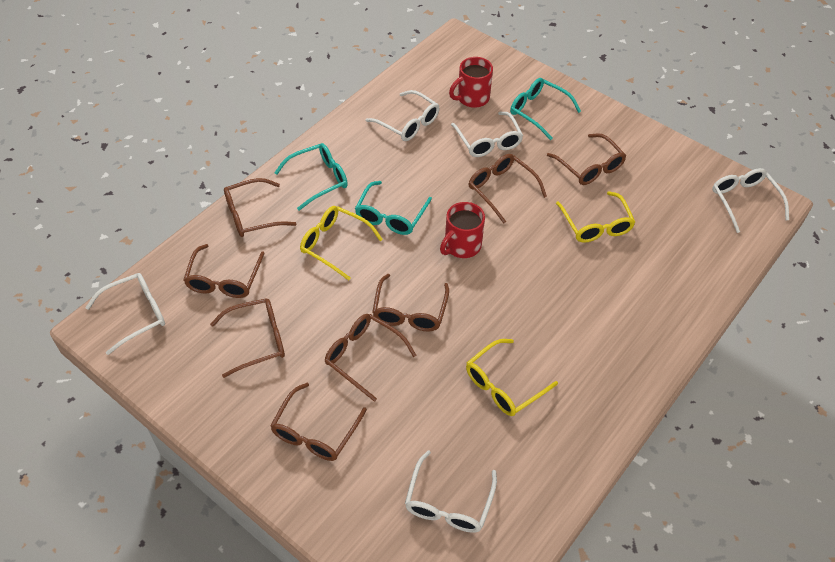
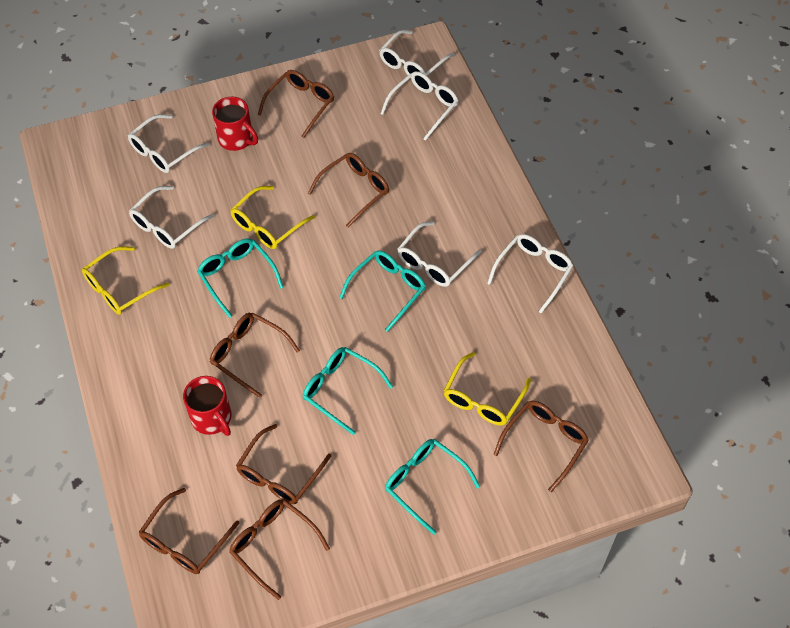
brown glasses: [183,244,265,298] [210,298,285,378] [224,178,297,237] [270,383,367,461] [325,314,417,402] [372,274,449,332] [468,154,547,223] [547,134,626,185] = 8 -> [139,488,239,574] [210,312,300,398] [229,499,330,600] [236,424,331,504] [258,70,334,138] [308,153,389,228] [494,401,589,492] = 7
turquoise glasses: [274,143,348,211] [355,181,432,235] [510,78,581,140] = 3 -> [197,238,284,318] [303,347,393,435] [339,251,426,332] [385,439,480,535] = 4
white glasses: [85,273,165,355] [366,90,439,141] [405,450,497,533] [451,112,523,157] [712,168,789,233] = 5 -> [128,114,210,173] [129,186,215,249] [379,30,454,76] [380,71,458,141] [398,221,482,287] [487,234,573,313] = 6

